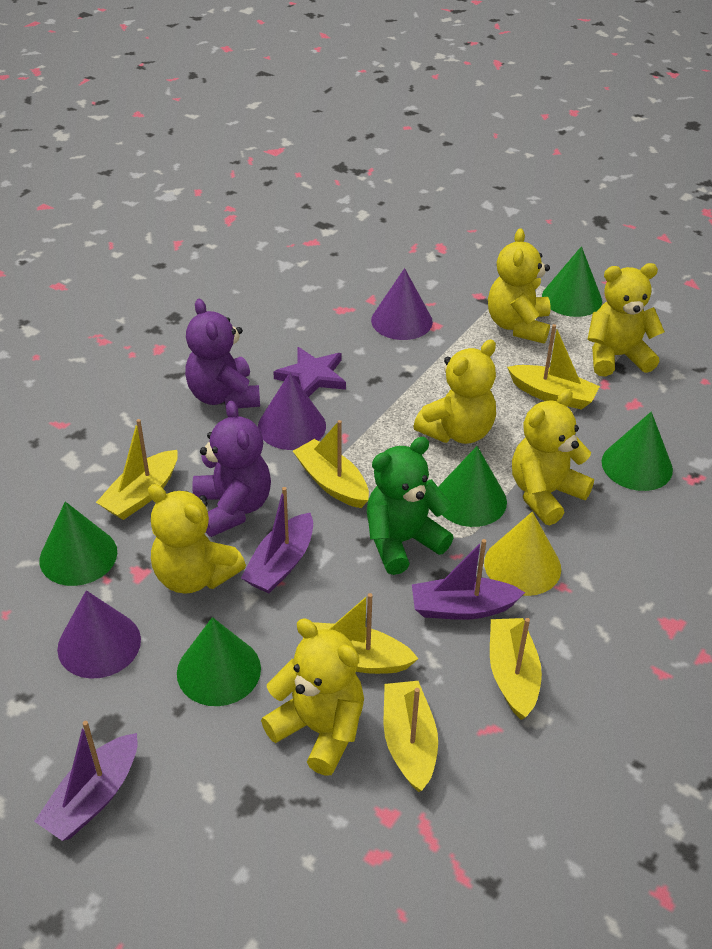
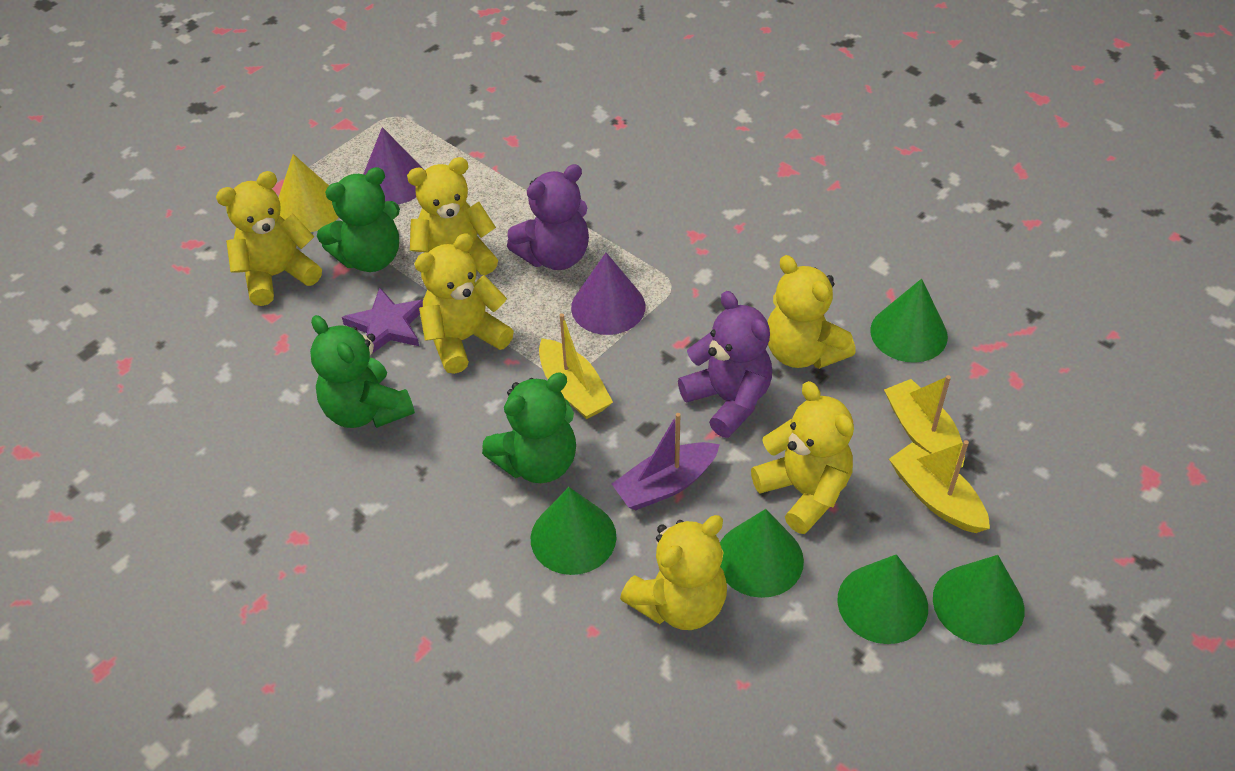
green teddy bear: [367,437,454,575] = 1 -> [310,315,415,428] [317,167,400,272] [482,373,576,483] = 3
purple boat: [34,721,138,841] [241,487,313,593] [412,539,525,620] = 3 -> [612,413,720,510] = 1
purple cone: [57,590,141,679] [258,373,326,450] [371,268,433,340] = 3 -> [363,127,423,204] [571,253,645,335] = 2
yellow boat: [96,419,178,520] [293,420,369,508] [303,593,418,674] [384,681,438,792] [490,618,542,720] [507,324,600,410] = 6 -> [539,313,613,419] [884,375,965,470] [889,440,990,533] = 3

